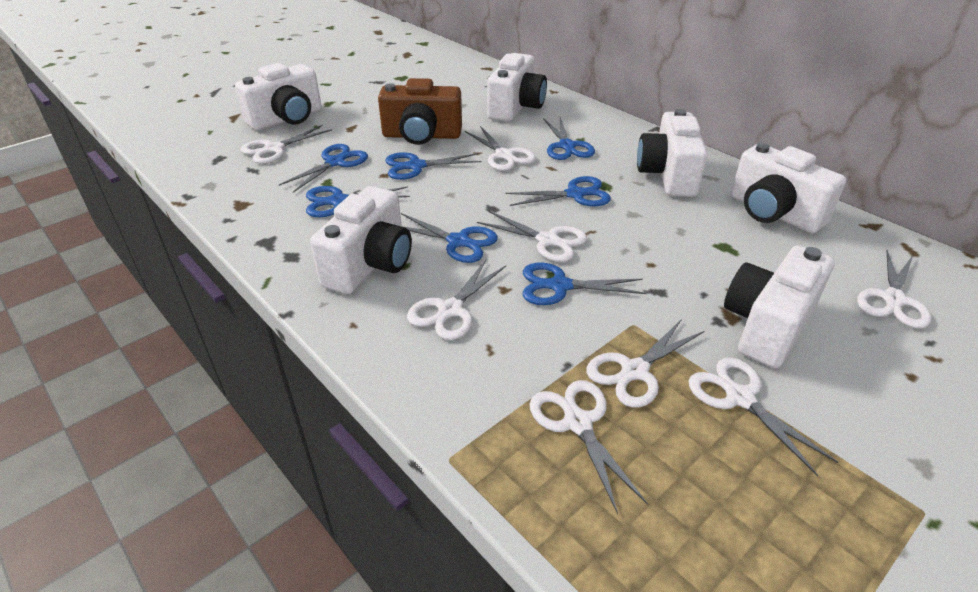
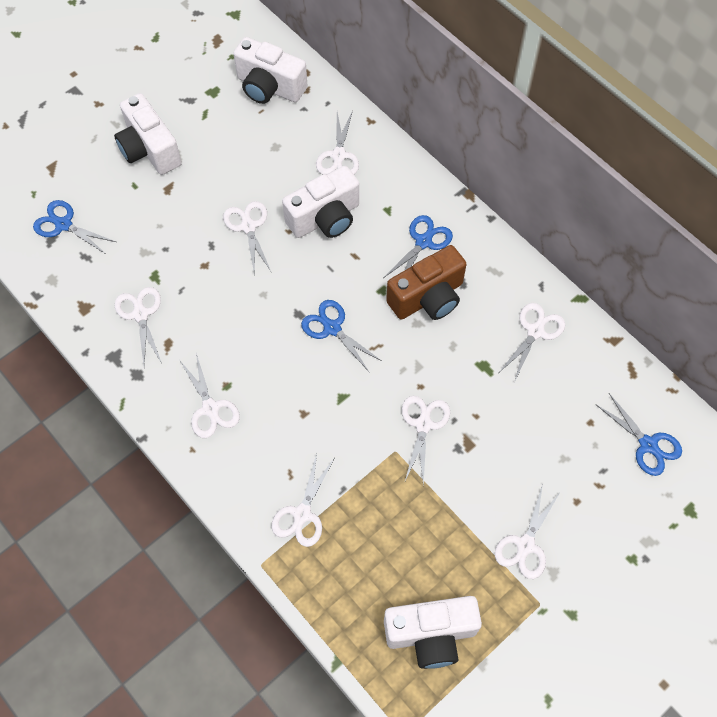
blue scissors: [279,144,368,193] [306,186,410,217] [385,152,482,180] [401,213,498,263] [506,176,611,206] [523,263,646,305] [543,117,595,160] = 7 -> [33,200,116,254] [301,300,382,372] [383,215,453,278] [595,393,682,476] = 4
white camera: [235,63,322,130] [310,186,412,294] [487,53,547,122] [637,109,708,197] [724,245,835,368] [731,143,846,233] = 6 -> [114,93,182,175] [233,37,308,104] [282,166,359,238] [384,596,482,669] = 4

